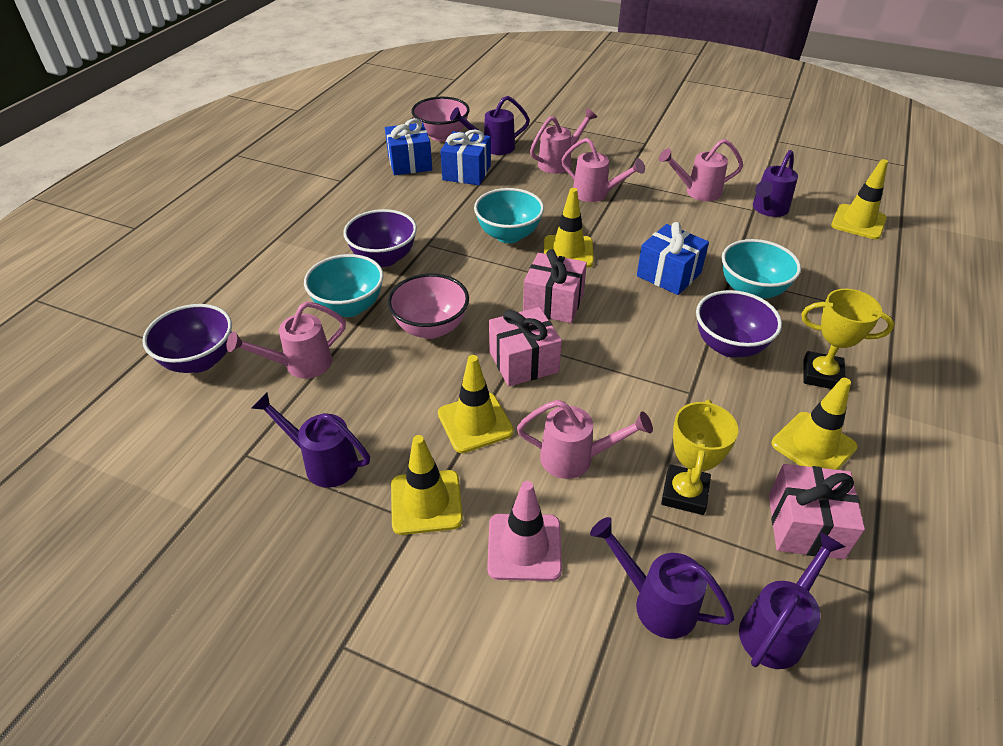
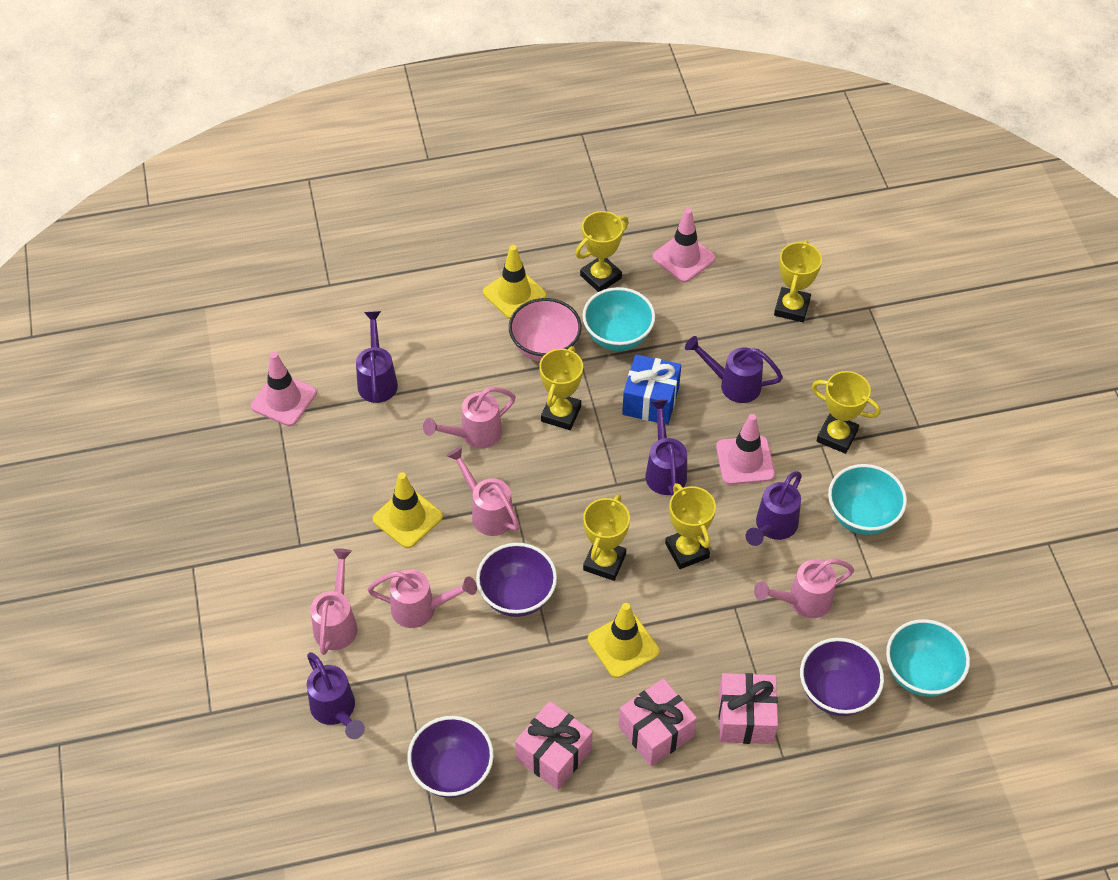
blue gift: [385,119,432,175] [440,130,491,185] [637,222,709,295] = 3 -> [622,354,681,425] = 1
pink bowl: [387,273,469,339] [411,97,470,142] = 2 -> [509,298,582,362] = 1
pink traffic cone: [487,481,562,581] = 1 -> [251,352,317,426] [653,208,716,282] [716,414,775,485] = 3
yellow traffic cone: [391,435,463,535] [438,355,514,453] [544,188,594,268] [772,378,857,470] [831,159,888,239] = 5 -> [373,472,443,548] [483,245,546,319] [588,603,660,678] = 3
yellow trophy: [661,399,738,515] [801,289,894,389] = 2 -> [539,346,583,430] [575,211,629,292] [583,494,630,581] [665,483,716,569] [774,240,822,322] [812,371,881,454] = 6

